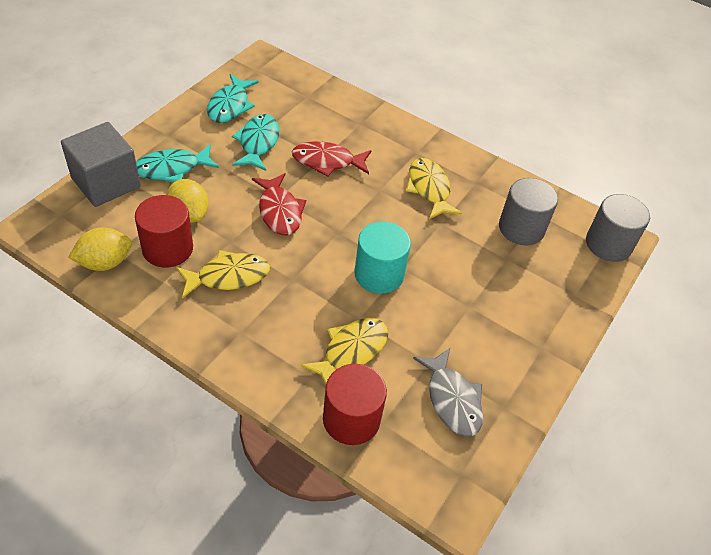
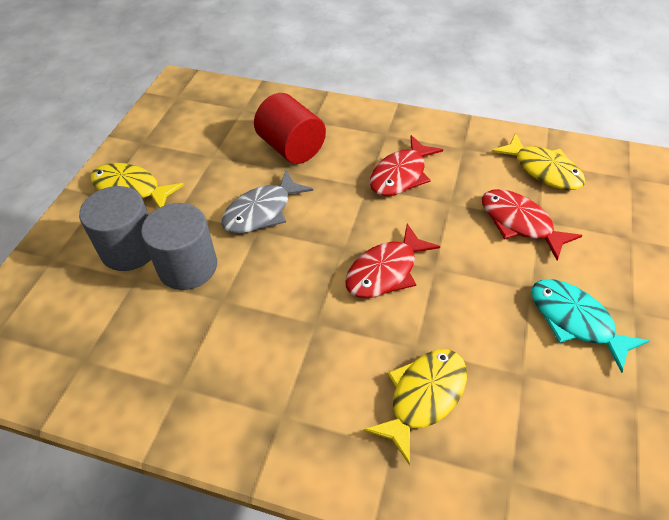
grey cube: [61,122,141,207] = 1 -> none = 0
red cylinder: [135,195,193,268] [323,364,387,445] = 2 -> [254,93,326,164] = 1
red fish: [252,173,306,235] [292,141,372,177] = 2 -> [345,223,440,298] [370,135,443,196] [482,189,582,261] = 3
turquoise cylinder: [354,222,411,294] = 1 -> none = 0
turquoise fish: [136,144,219,182] [207,74,259,123] [232,114,279,171] = 3 -> [531,279,649,373] = 1
yellow lemon: [68,227,132,271] [167,179,209,223] = 2 -> none = 0

